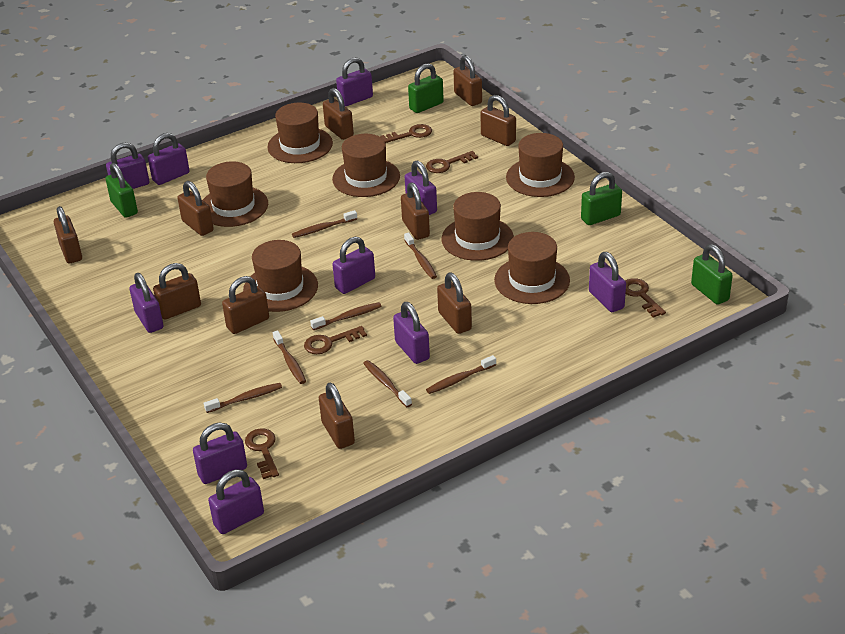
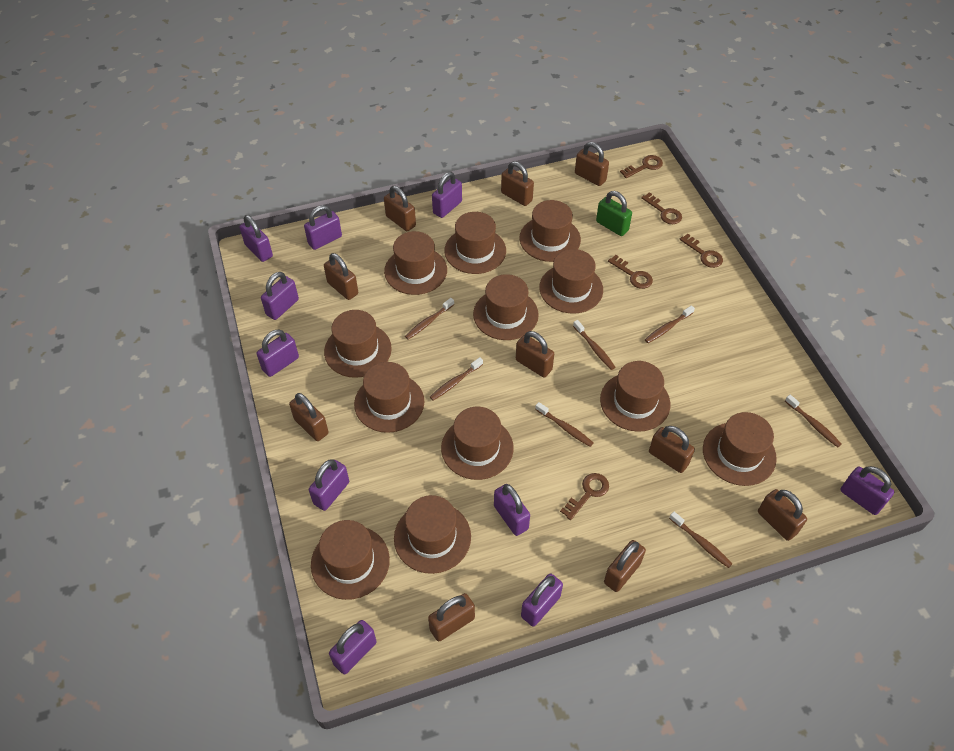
brown hat: [203,161,268,227] [243,240,318,312] [267,103,333,163] [332,134,400,197] [441,192,514,261] [494,232,570,304] [506,133,575,197] = 7 -> [311,520,390,600] [324,310,392,378] [354,362,424,433] [384,231,447,295] [394,495,471,574] [441,407,514,480] [444,212,506,274] [473,274,539,340] [519,200,581,262] [539,249,603,314] [600,361,671,432] [703,412,777,486] = 12
green padlock: [106,163,138,218] [408,63,444,113] [581,172,622,225] [691,244,733,305] = 4 -> [596,191,632,236] = 1

